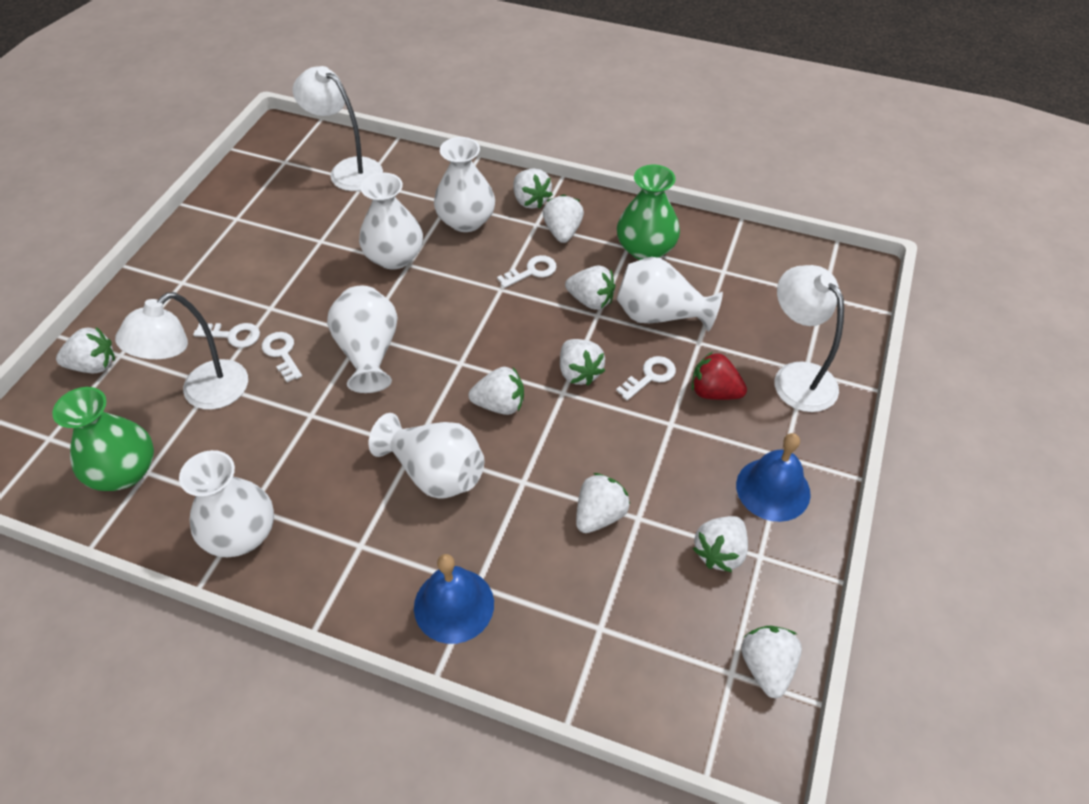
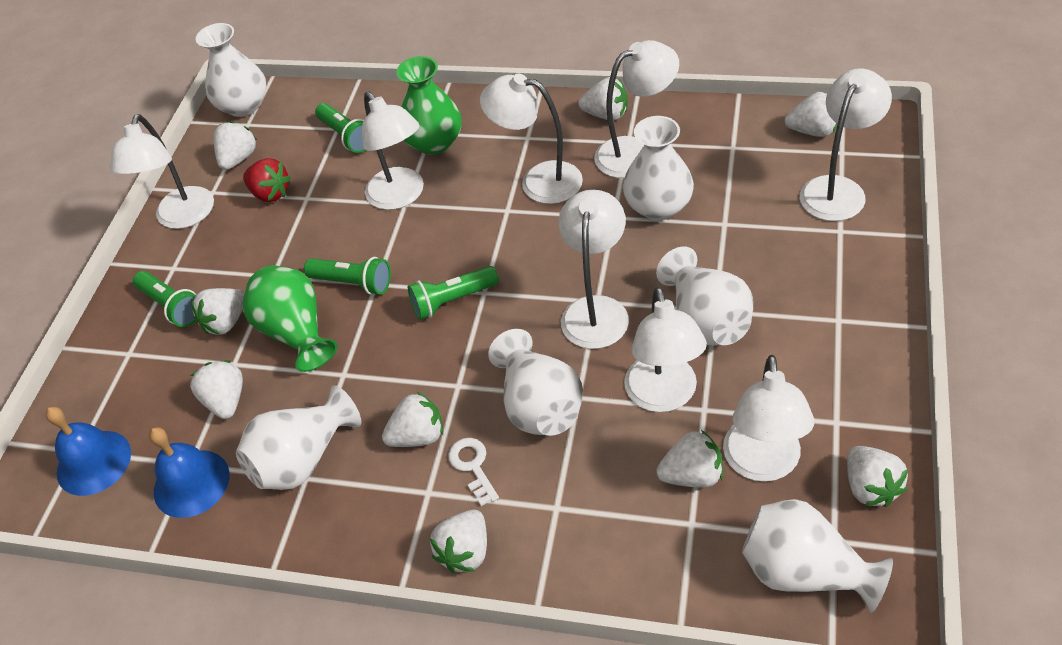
green flashlight: none = 0 -> [133,271,196,327] [304,257,391,295] [315,103,366,153] [408,266,499,320] = 4
white key: [193,323,260,348] [262,332,302,382] [497,255,557,288] [616,356,676,400] = 4 -> [448,438,499,506] = 1
white lamp: [115,292,248,410] [293,66,383,191] [775,265,844,412] = 3 -> [110,114,214,229] [362,92,424,210] [480,74,583,204] [558,190,629,349] [594,40,679,178] [624,287,707,412] [723,355,814,482] [800,68,892,221] = 8

